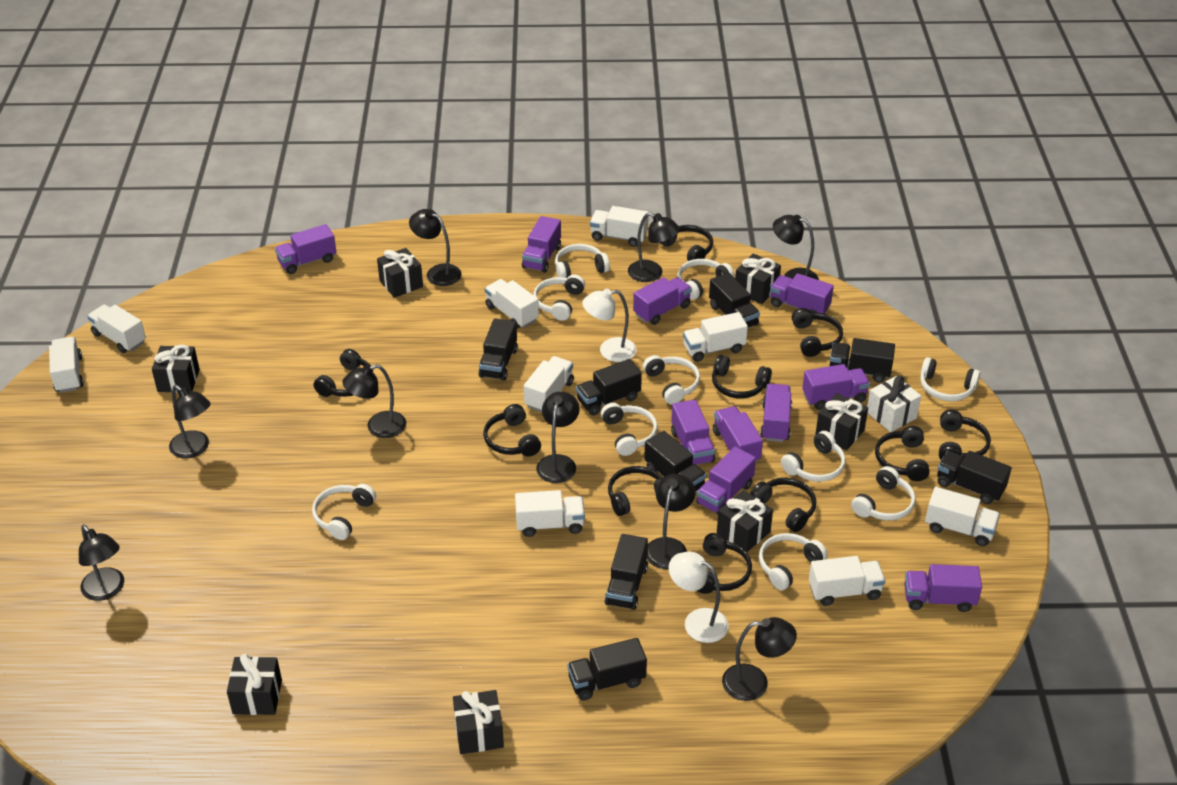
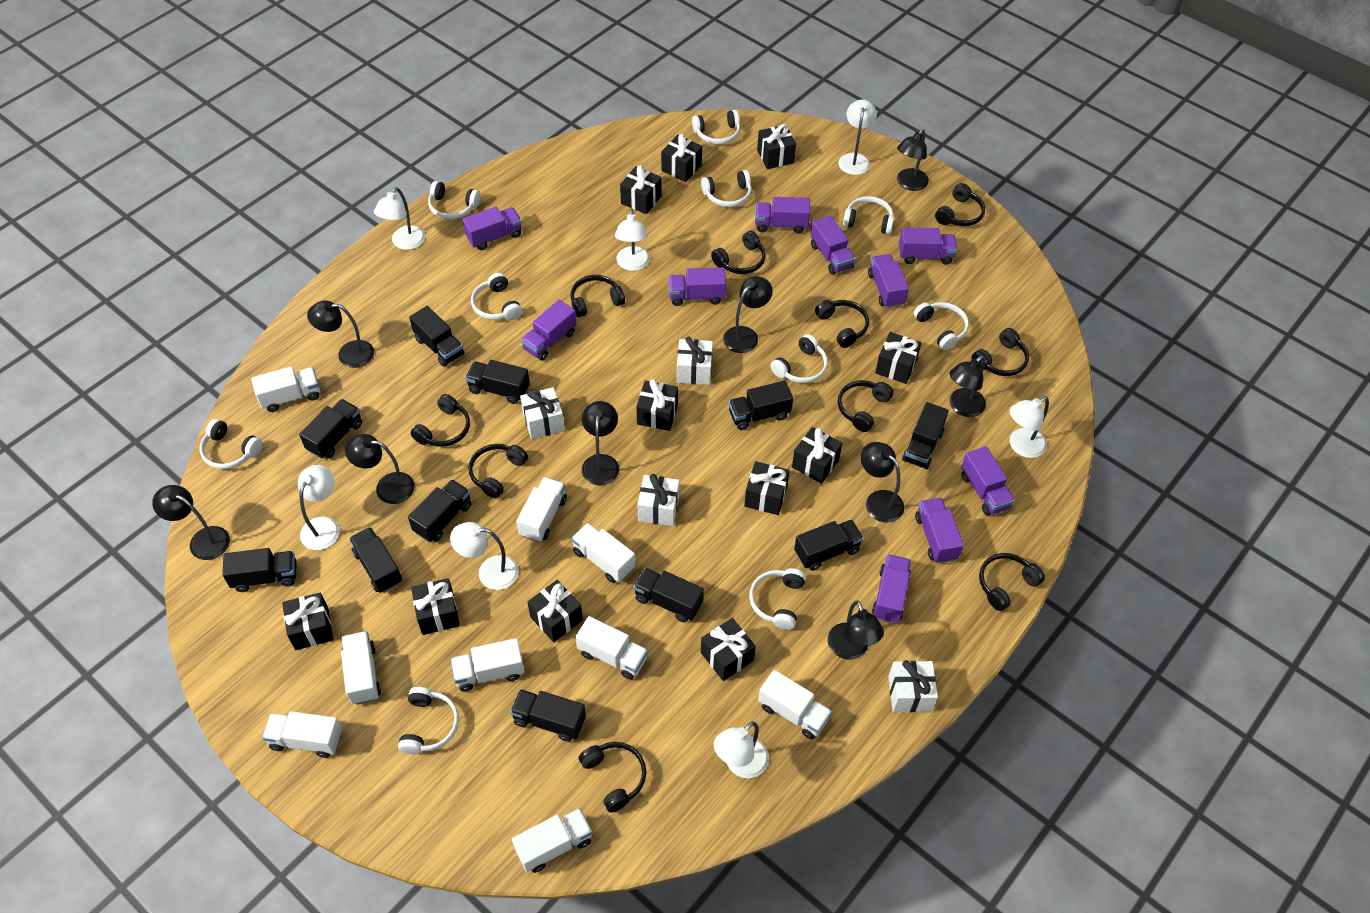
black gift: [152,345,200,393] [227,654,282,715] [377,248,423,298] [453,690,504,754] [717,490,773,552] [735,254,781,304] [815,393,868,451] = 7 -> [282,592,333,650] [411,578,460,635] [527,580,583,642] [620,165,662,214] [636,379,678,431] [661,134,702,182] [701,618,756,681] [744,461,790,515] [757,124,796,169] [792,427,842,484] [875,332,921,384] = 11
black truck: [478,318,518,381] [567,638,647,701] [576,359,642,415] [604,534,648,610] [644,431,706,491] [709,273,760,328] [830,338,895,382] [937,451,1012,504] = 8 -> [222,548,296,592] [299,399,362,459] [349,527,402,593] [408,479,472,542] [409,306,465,367] [465,360,530,404] [510,689,586,742] [634,568,704,623] [729,381,793,430] [794,520,863,571] [902,402,949,469] = 11
white gift: [867,376,921,432] = 1 -> [520,387,565,439] [637,474,679,526] [677,337,713,385] [888,660,938,712] = 4
white lamp: [582,289,637,362] [669,552,729,643] = 2 -> [298,465,340,550] [374,187,425,250] [450,522,519,590] [615,209,650,271] [714,722,769,778] [839,99,877,175] [1010,397,1049,458] = 7

